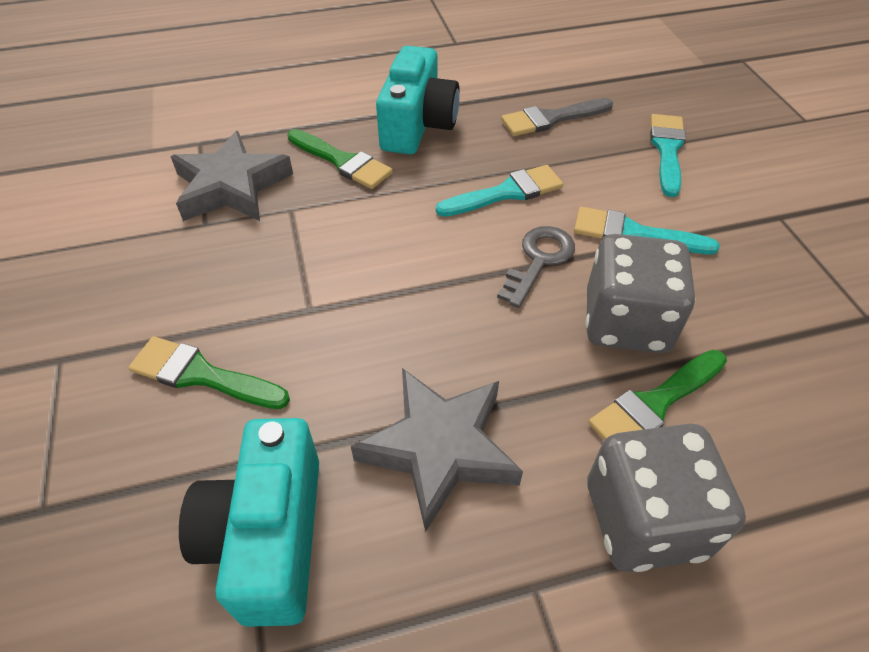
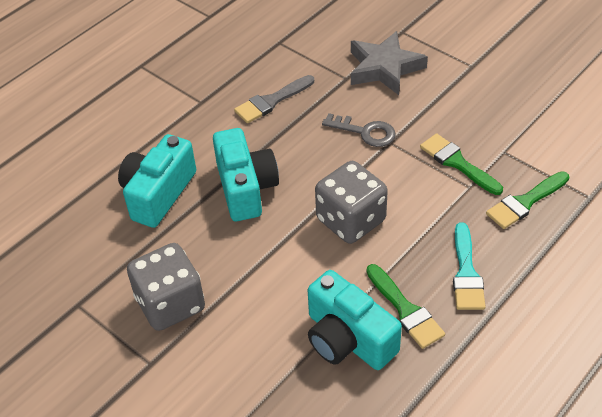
grey star: [170,131,293,221] [351,368,523,532] = 2 -> [351,31,428,95] = 1
turquoise brush: [436,165,563,217] [574,207,720,255] [650,114,686,197] = 3 -> [453,223,486,310] = 1
turquoise camera: [179,418,319,627] [376,46,460,154] = 2 -> [118,134,196,228] [213,128,279,221] [308,270,402,370] = 3

